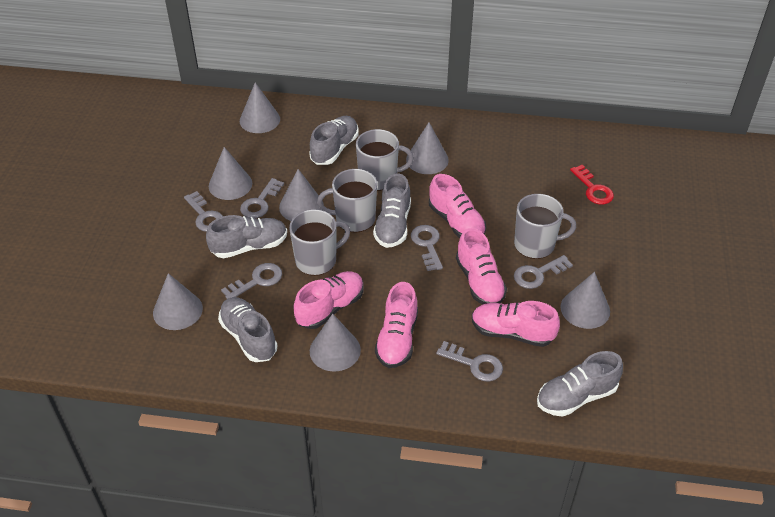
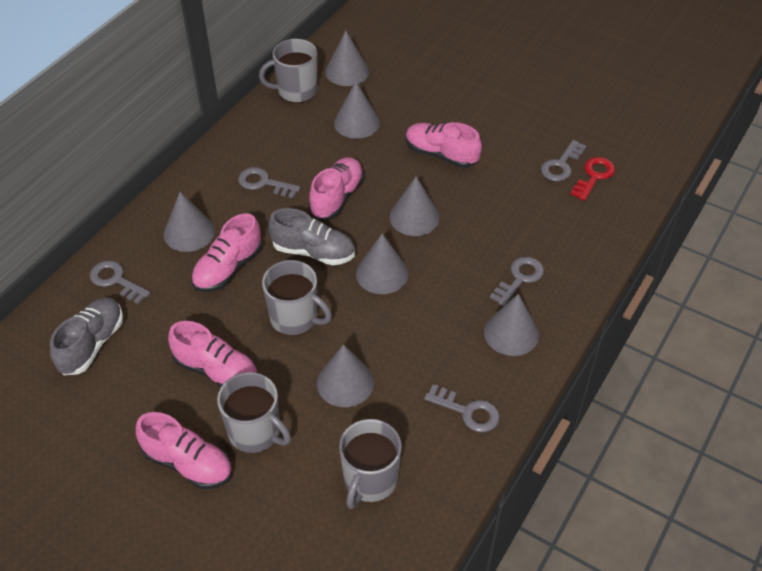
grey key: [184,191,223,232] [221,263,282,299] [240,178,284,218] [411,225,443,271] [436,341,503,382] [514,255,573,289] = 6 -> [90,260,150,304] [238,167,300,198] [424,384,500,432] [490,257,544,306] [541,140,586,181] = 5
grey shoe: [206,215,287,258] [218,297,277,362] [309,116,359,165] [373,173,411,248] [537,351,623,417] = 5 -> [50,298,123,375] [268,208,355,265] = 2

